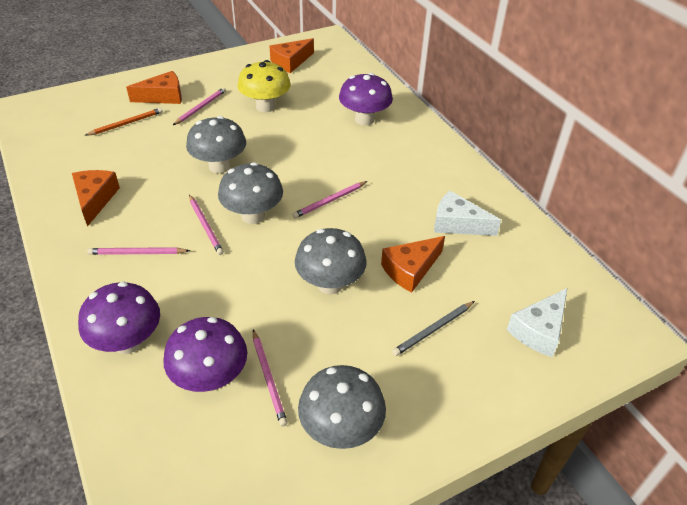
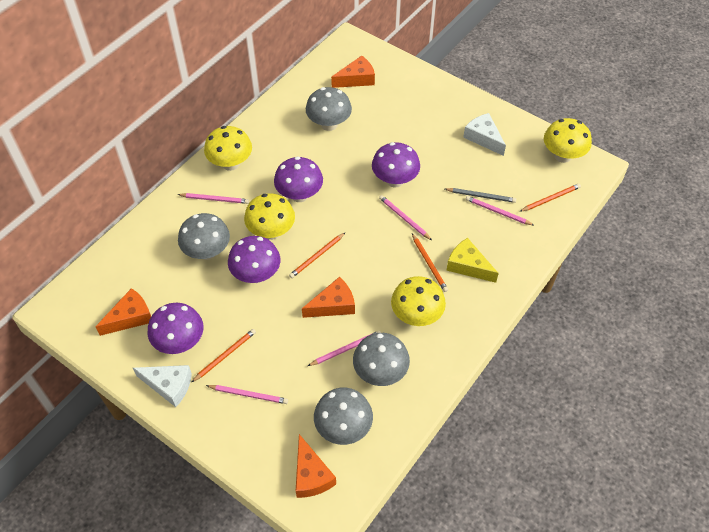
orange pencil: [84,108,163,136] = 1 -> [192,329,256,382] [289,232,346,278] [412,233,448,292] [519,184,581,212] = 4
purple mushroom: [78,282,160,354] [163,317,247,392] [339,73,393,126] = 3 -> [148,303,203,354] [228,236,280,283] [274,157,323,202] [372,142,420,188] = 4
yellow cheese: none = 0 -> [446,238,499,283] = 1
yellow mushroom: [237,60,291,112] = 1 -> [204,126,252,171] [244,193,295,240] [391,276,446,326] [544,118,592,163] = 4

